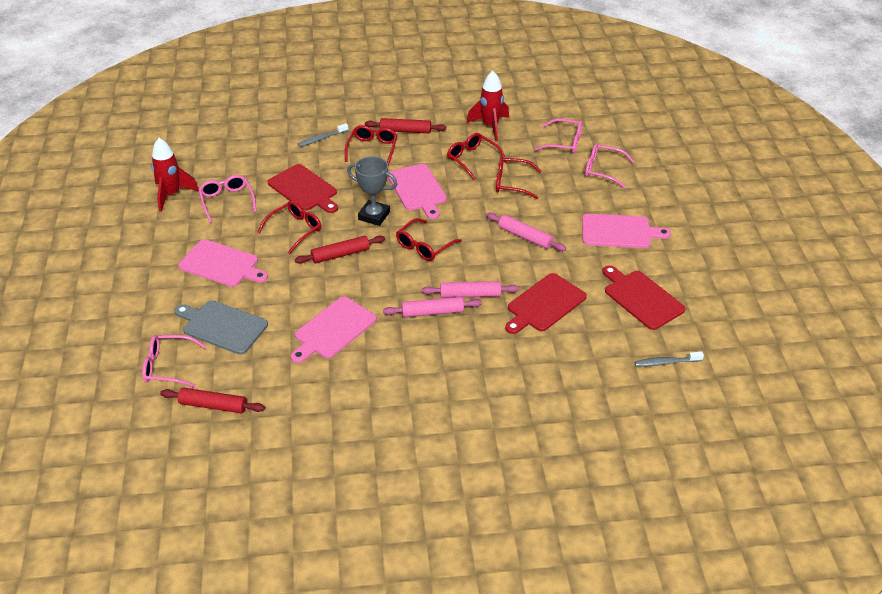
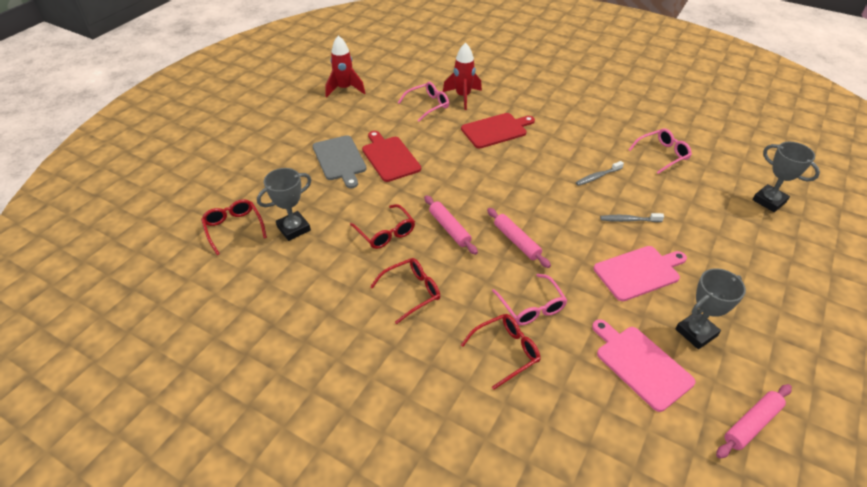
grey trophy: [347,156,397,226] = 1 -> [257,168,311,241] [675,268,746,349] [752,142,820,212] = 3
pink cutting board: [178,239,268,287] [291,296,377,363] [387,164,447,219] [582,214,671,248] = 4 -> [592,319,695,412] [594,246,687,301] = 2
pink glasses: [142,335,207,387] [198,175,256,223] [534,118,582,154] [585,143,635,188] = 4 -> [398,82,449,122] [492,274,567,325] [629,128,692,174] = 3
red cutting board: [267,164,338,213] [505,273,587,334] [603,266,686,330] = 3 -> [362,131,421,182] [461,113,535,148] = 2
red glasses: [257,201,322,254] [345,125,398,166] [396,218,462,261] [447,133,507,180] [496,157,541,199] = 5 -> [201,199,267,255] [350,204,415,249] [370,258,440,324] [461,314,540,390] = 4
red rolling pin: [160,388,265,414] [295,236,385,264] [365,118,446,133] = 3 -> none = 0

